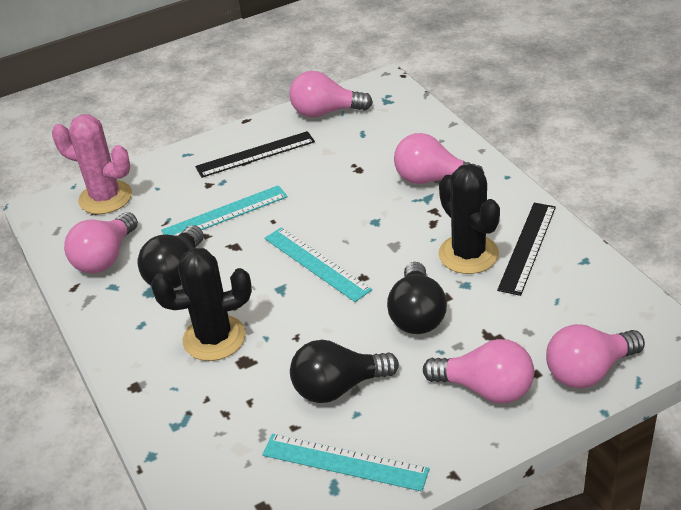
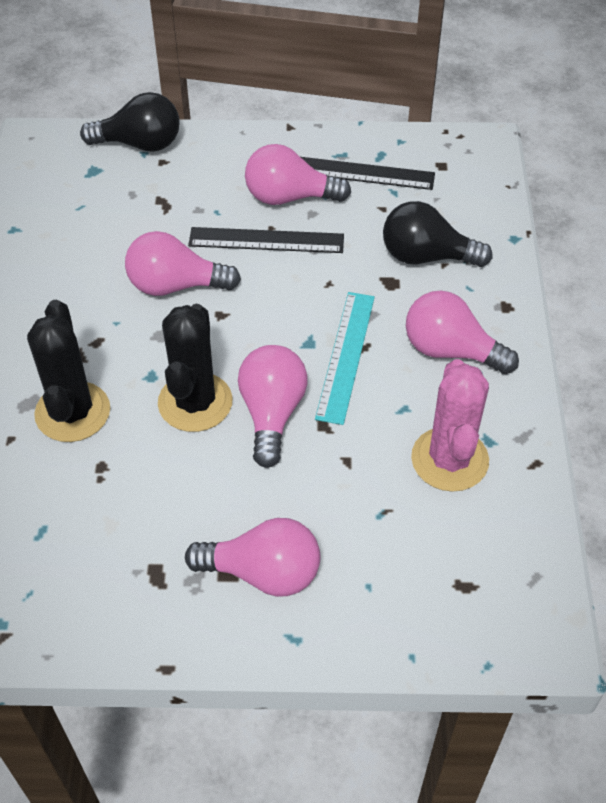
black light bulb: [138,225,203,289] [290,340,399,403] [387,262,447,334] = 3 -> [80,92,180,152] [383,201,492,267] = 2
turquoise ruler: [161,185,288,236] [262,434,430,492] [265,227,372,302] = 3 -> [315,292,375,425] = 1

